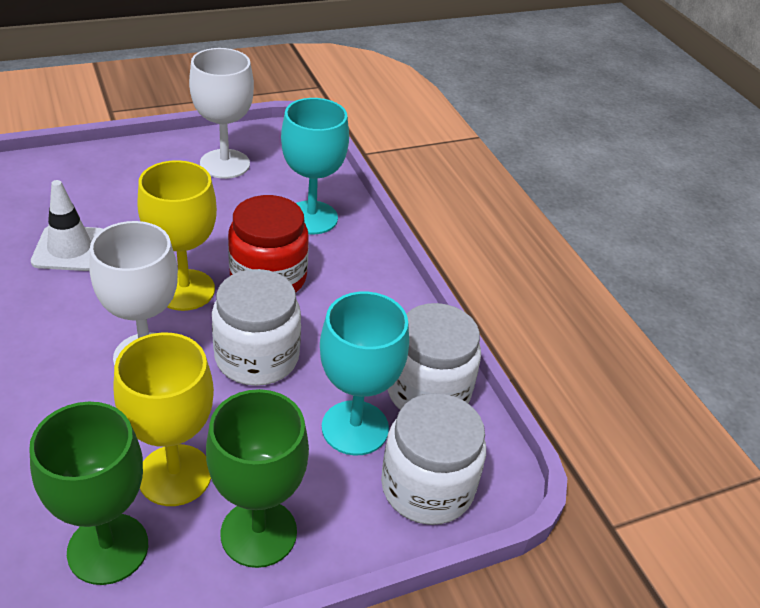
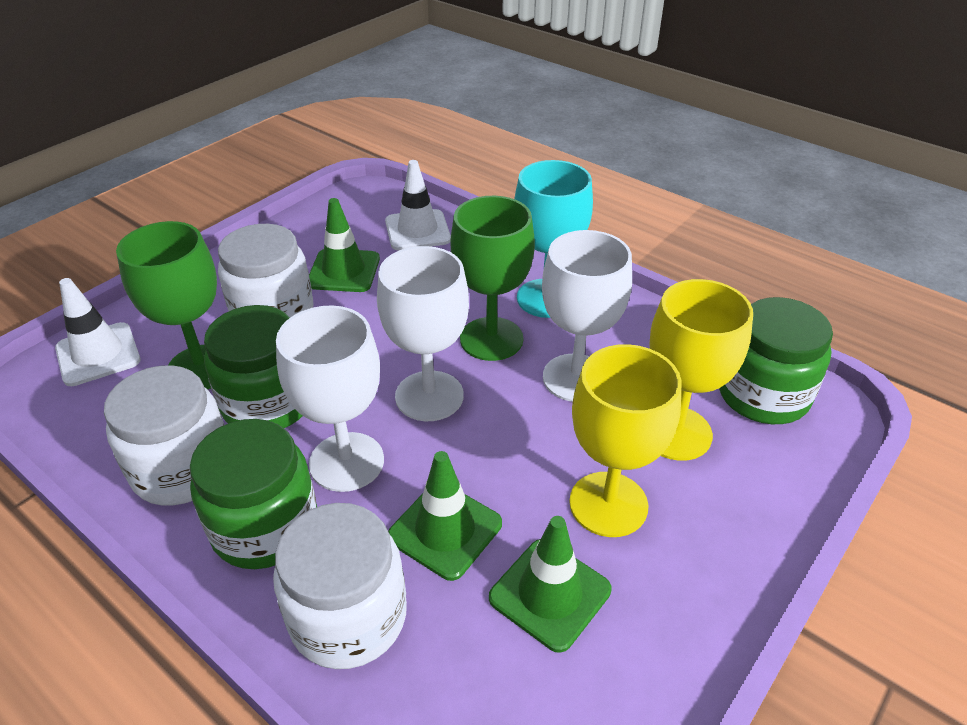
green jar: none = 0 -> [190,419,317,569] [204,305,302,428] [719,297,833,424] = 3
green traffic cone: none = 0 -> [309,198,380,292] [388,451,502,581] [489,516,612,653] = 3
red jar: [228,195,309,292] = 1 -> none = 0
turquoise goblet: [281,98,349,234] [320,292,409,455] = 2 -> [514,160,593,318] = 1
white goblet: [89,221,178,366] [189,48,254,179] = 2 -> [276,306,384,492] [377,246,469,421] [542,230,632,402] = 3
white traffic cone: [31,180,103,271] = 1 -> [55,278,141,386] [385,160,451,250] = 2

